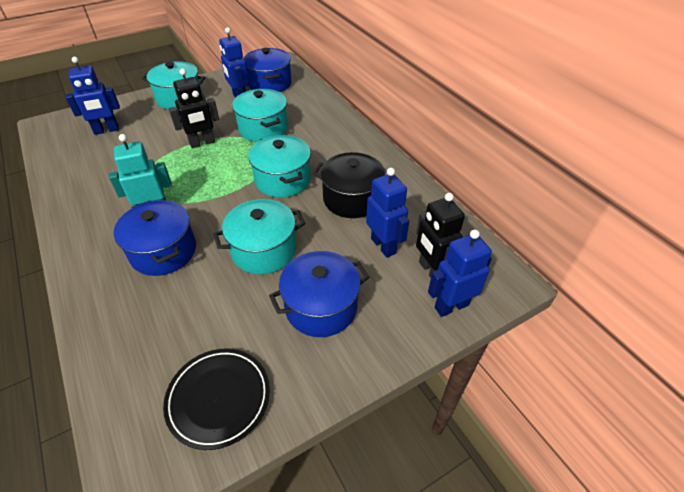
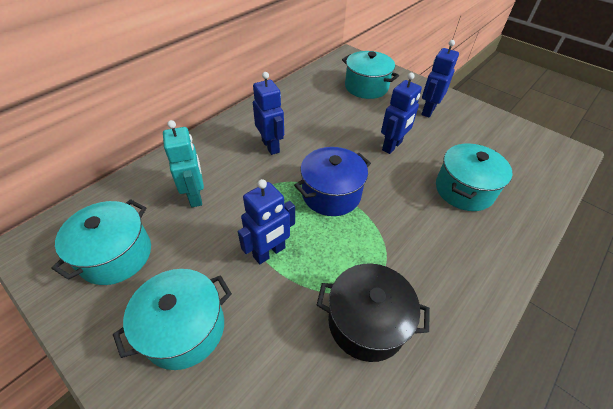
black plate: [163,349,270,450] = 1 -> none = 0
black robot: [169,68,219,148] [416,193,465,278] = 2 -> none = 0
blue pot: [114,200,196,276] [243,48,292,92] [269,251,369,337] = 3 -> [294,147,371,216] = 1

